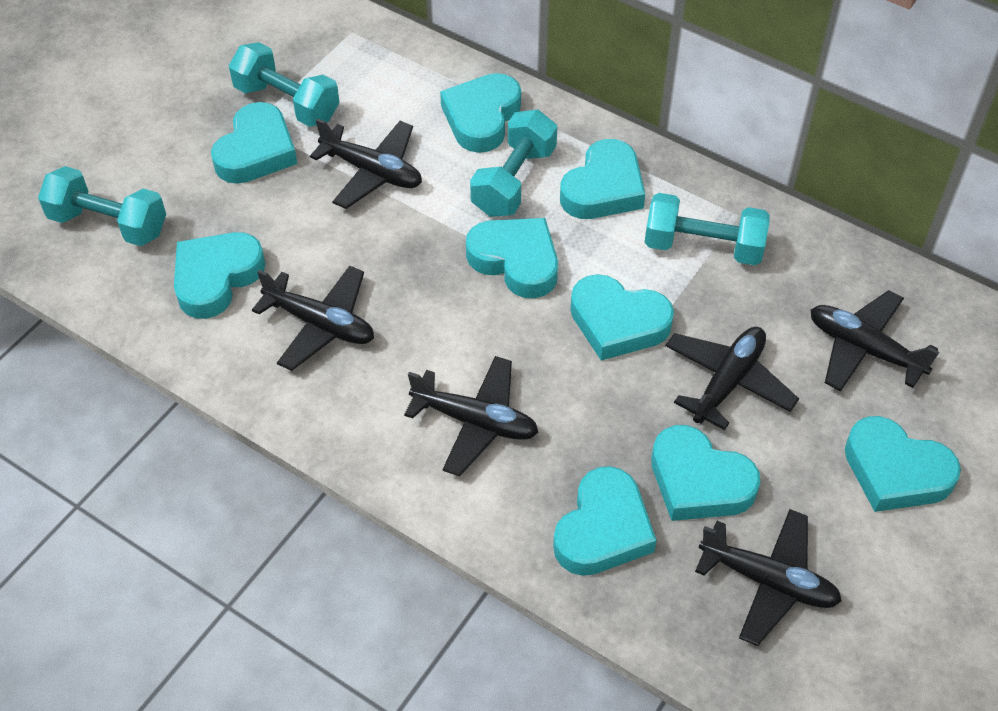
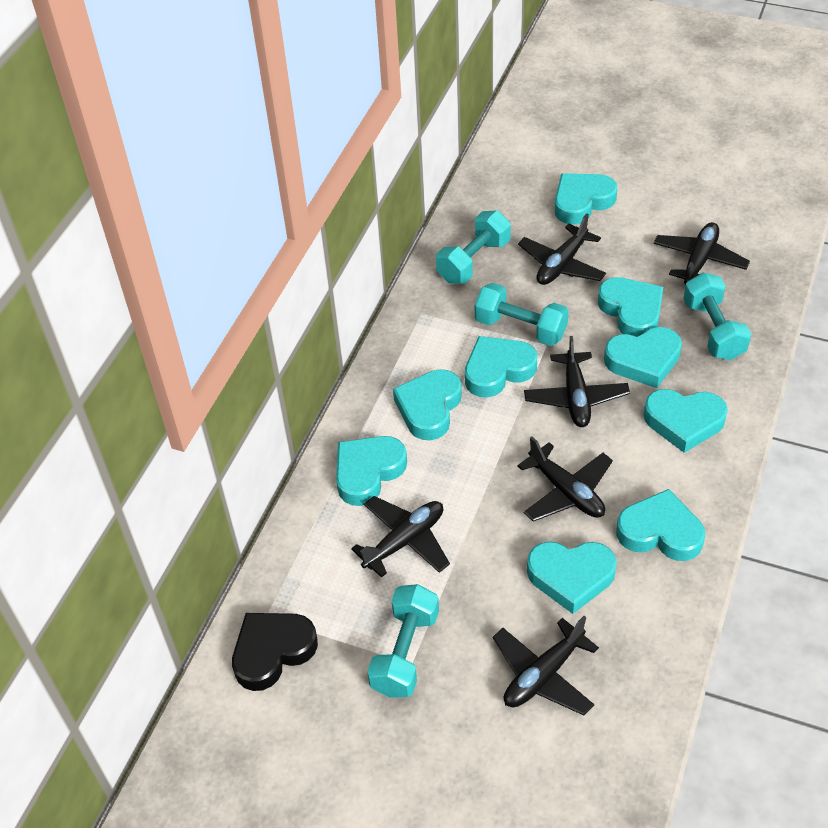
black heart: none = 0 -> [232,613,318,691] = 1

